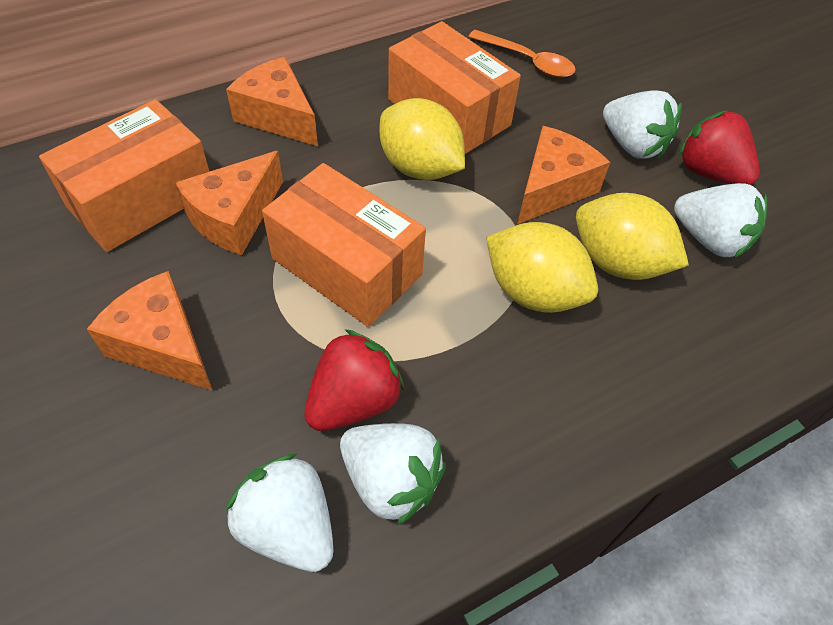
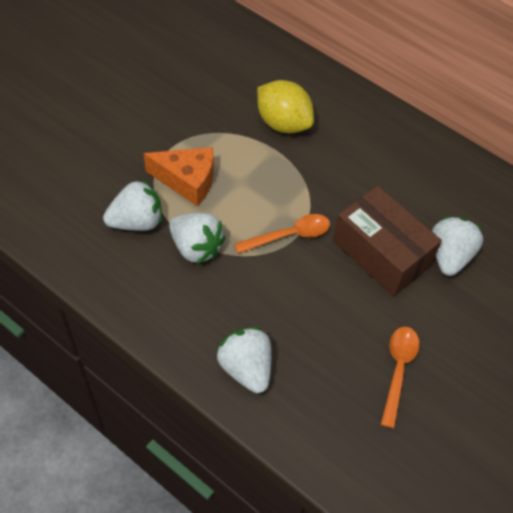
brown box: none = 0 -> [333,185,442,297] = 1
orange box: [39,99,210,252] [262,163,426,327] [388,21,521,154] = 3 -> none = 0
orange cheese: [87,271,213,391] [175,151,283,255] [226,57,318,146] [517,126,610,224] = 4 -> [143,147,214,207] = 1
orange spoon: [468,30,576,78] = 1 -> [234,214,330,254] [381,327,420,428] = 2
red strawberry: [305,329,405,431] [678,110,760,185] = 2 -> none = 0
yellow lemon: [380,98,465,180] [486,222,598,313] [576,193,689,280] = 3 -> [257,80,314,133] = 1

